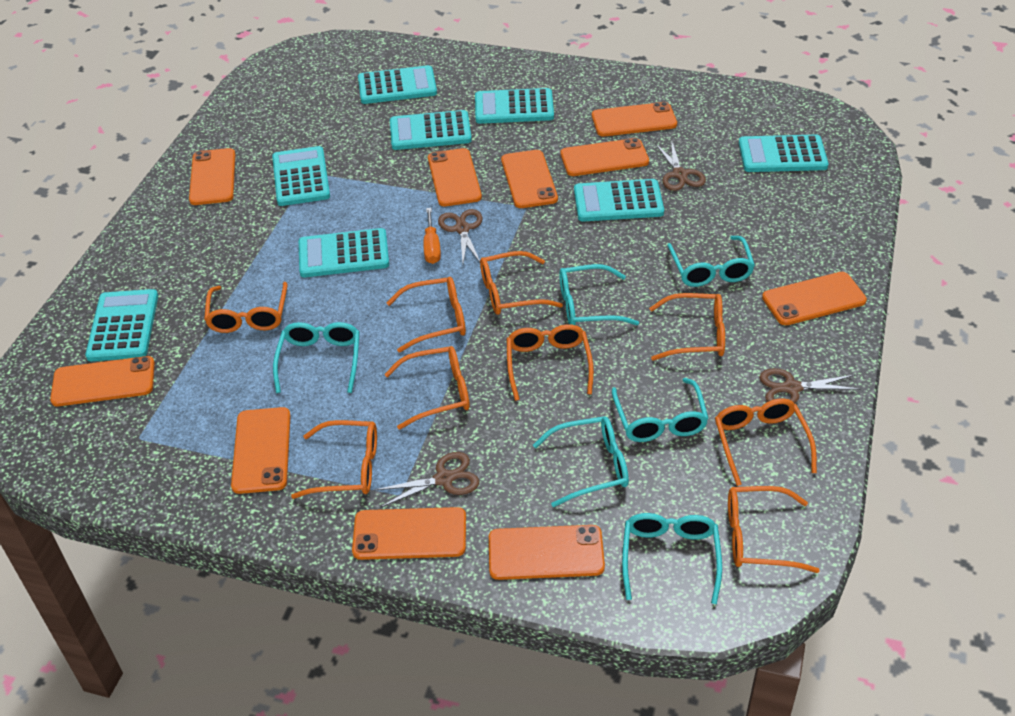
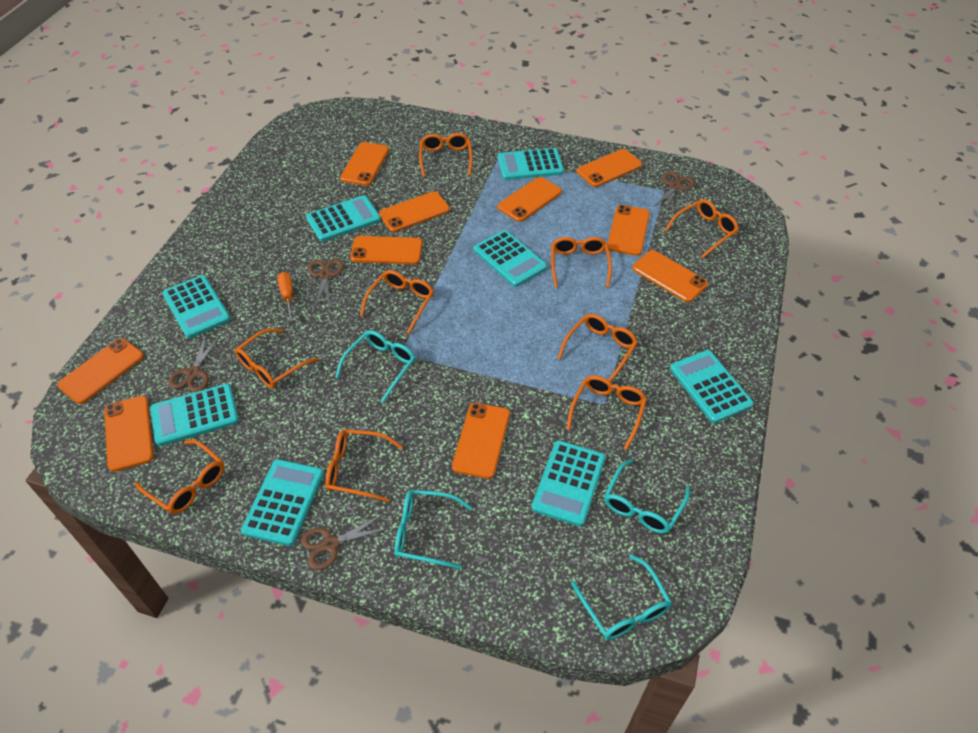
turquoise glasses: [273,322,360,393] [533,417,629,507] [559,264,639,325] [612,378,709,442] [622,513,722,604] [667,236,755,287] = 6 -> [335,330,415,403] [394,490,472,570] [571,554,672,640] [604,459,690,534] = 4

